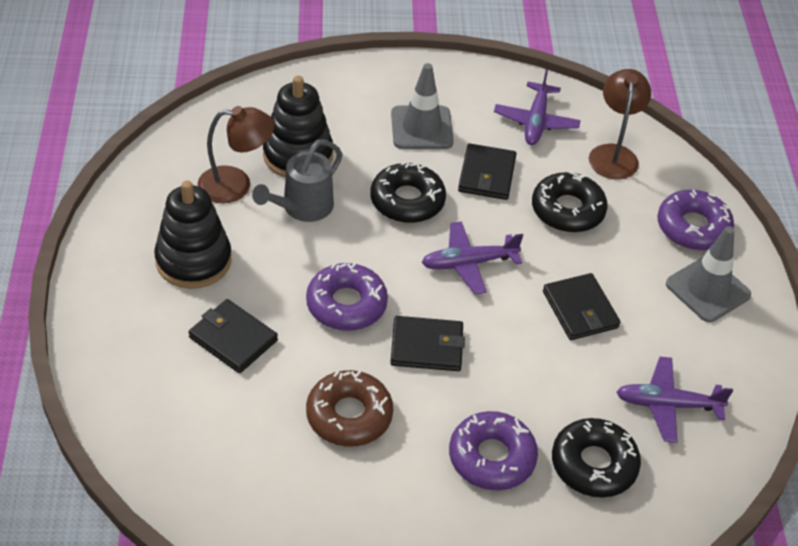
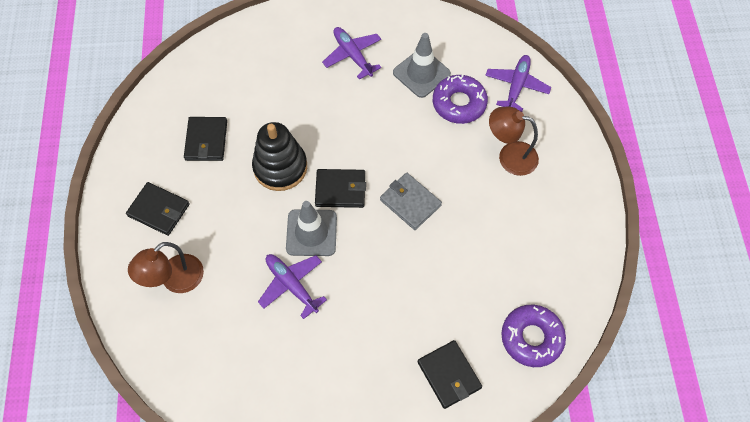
black donut: [371,161,446,223] [532,171,608,233] [552,418,641,498] = 3 -> none = 0
black stacking toy: [154,180,232,289] [263,76,333,178] = 2 -> [252,122,307,191] = 1
brown donut: [306,370,393,447] = 1 -> none = 0
grey wallet: none = 0 -> [380,173,442,230] = 1
grey watering can: [252,139,342,222] = 1 -> none = 0
purple donut: [306,263,388,331] [449,411,538,490] [657,190,734,251] = 3 -> [433,74,488,124] [501,305,566,367] = 2

